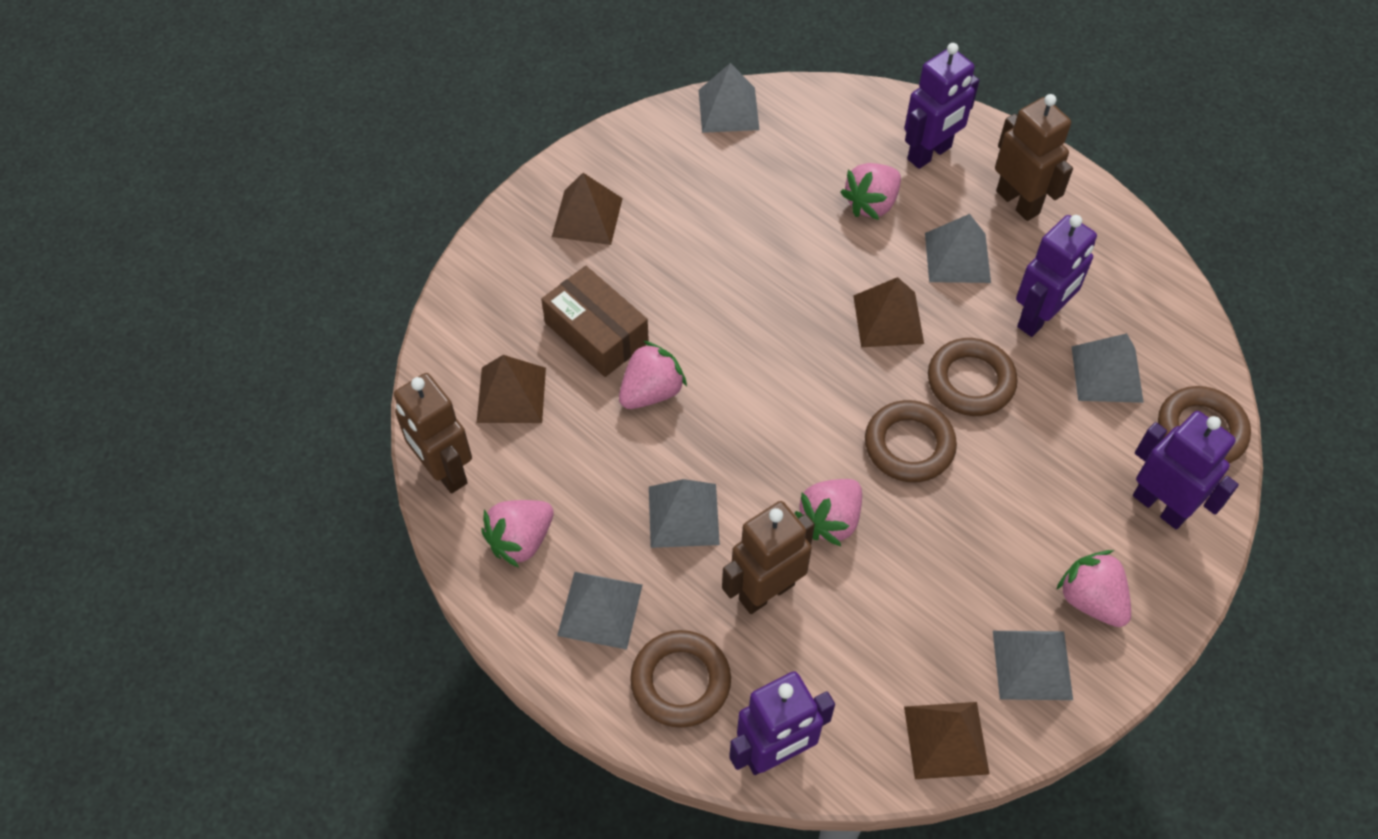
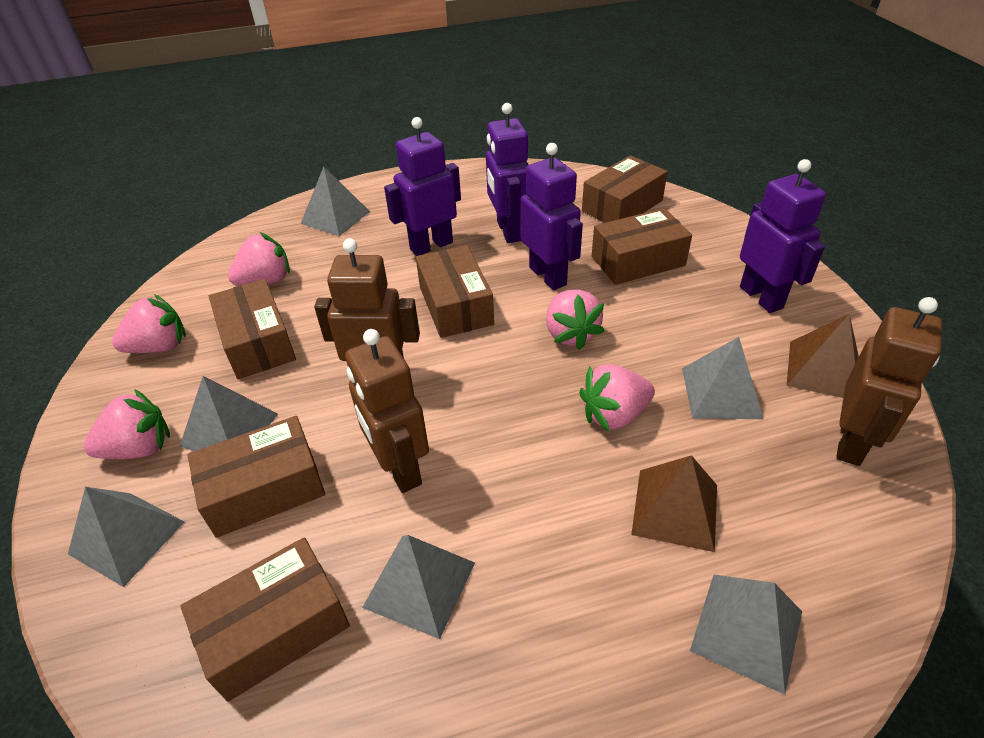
brown box: [541,266,649,377] = 1 -> [180,537,350,702] [188,416,325,538] [209,279,296,379] [416,245,494,338] [582,155,668,223] [592,208,692,285] = 6
brown pyramid: [477,355,546,423] [552,173,623,245] [853,277,924,347] [904,702,990,779] = 4 -> [631,455,717,552] [787,314,859,398] = 2
brown ring: [630,630,731,728] [865,400,957,482] [928,338,1017,416] [1158,386,1251,464] = 4 -> none = 0

